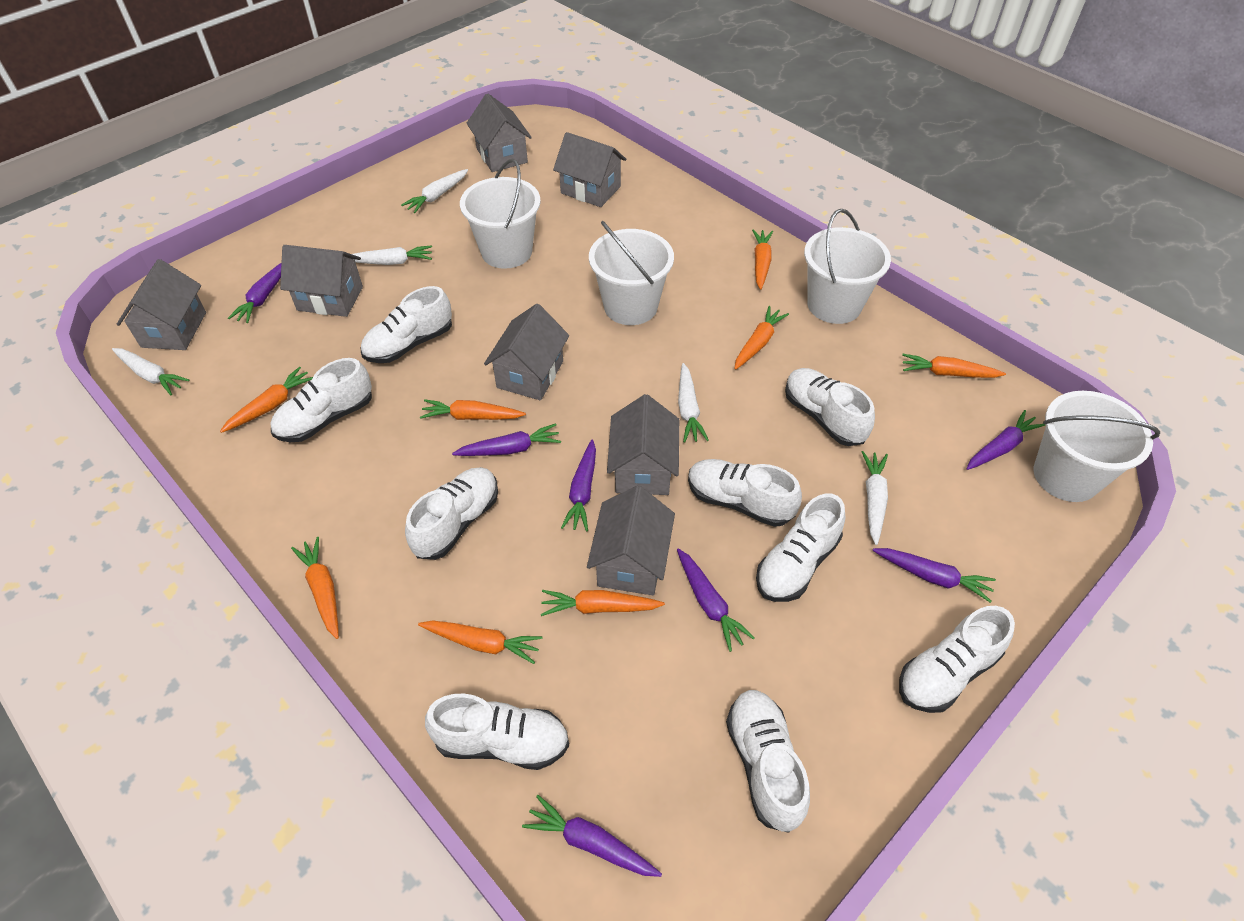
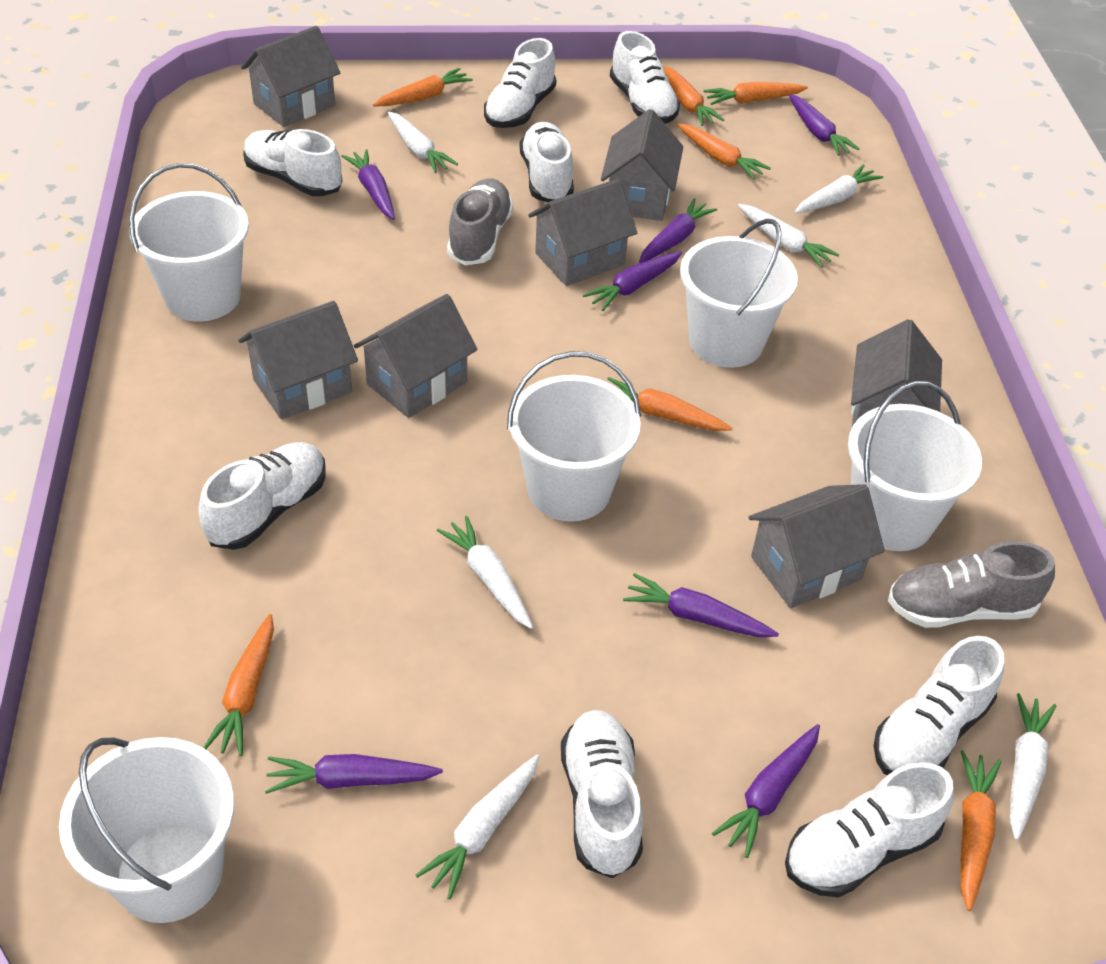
grey shoe: none = 0 -> [447,179,514,265] [888,541,1055,628] = 2
orange carrot: [220,367,313,433] [291,537,339,639] [418,620,542,664] [420,399,526,420] [541,590,665,616] [734,306,789,370] [752,229,773,290] [902,354,1006,378] = 8 -> [203,614,274,756] [373,68,473,106] [608,377,732,431] [663,66,724,126] [678,123,771,180] [703,82,808,105] [961,750,1002,911] = 7
white bucket: [460,159,541,269] [589,221,674,325] [804,209,891,324] [1033,391,1160,502] = 4 -> [59,737,234,923] [129,163,249,322] [507,351,641,522] [680,219,798,368] [848,381,982,551] = 5
white carrot: [112,348,190,395] [352,245,432,265] [401,169,468,213] [678,363,709,443] [862,451,888,545] = 5 -> [388,112,458,173] [416,755,539,899] [437,516,533,629] [738,204,840,268] [795,164,883,213] [1010,693,1056,840] = 6
white shoe: [271,358,372,442] [361,286,452,363] [405,467,498,560] [425,694,569,770] [688,459,802,527] [726,690,810,833] [756,494,845,602] [785,368,875,446] [899,606,1015,713] = 9 -> [198,442,326,550] [243,129,342,196] [484,38,556,128] [520,122,574,202] [561,710,643,878] [610,31,680,124] [785,762,954,897] [874,636,1004,775] = 8

